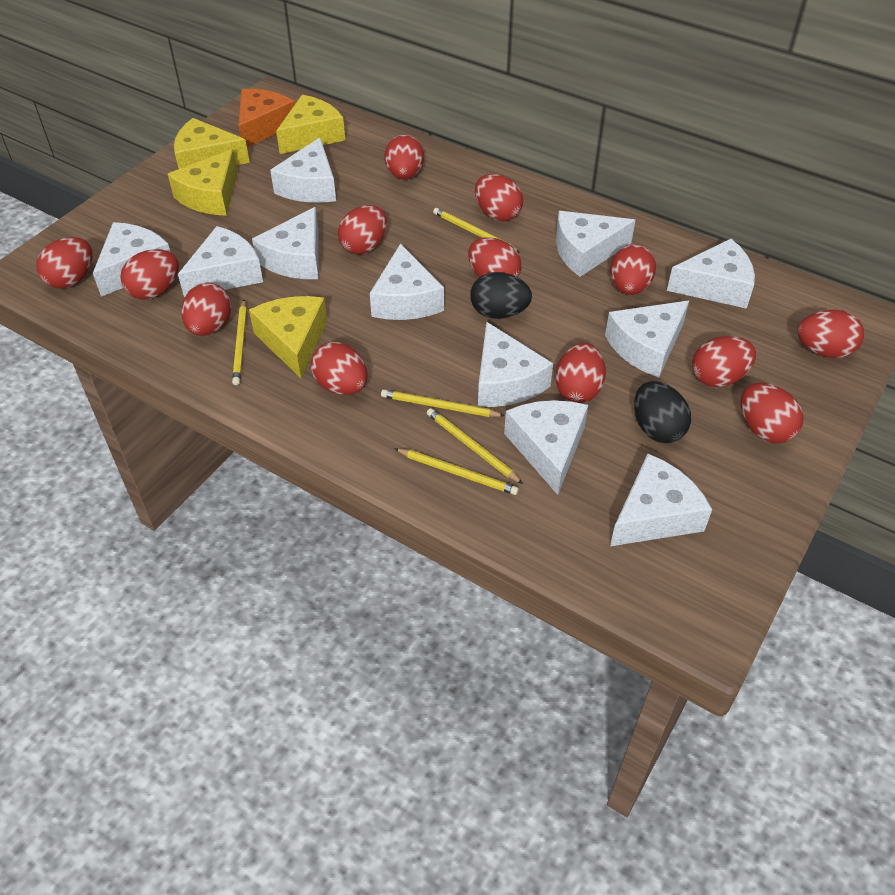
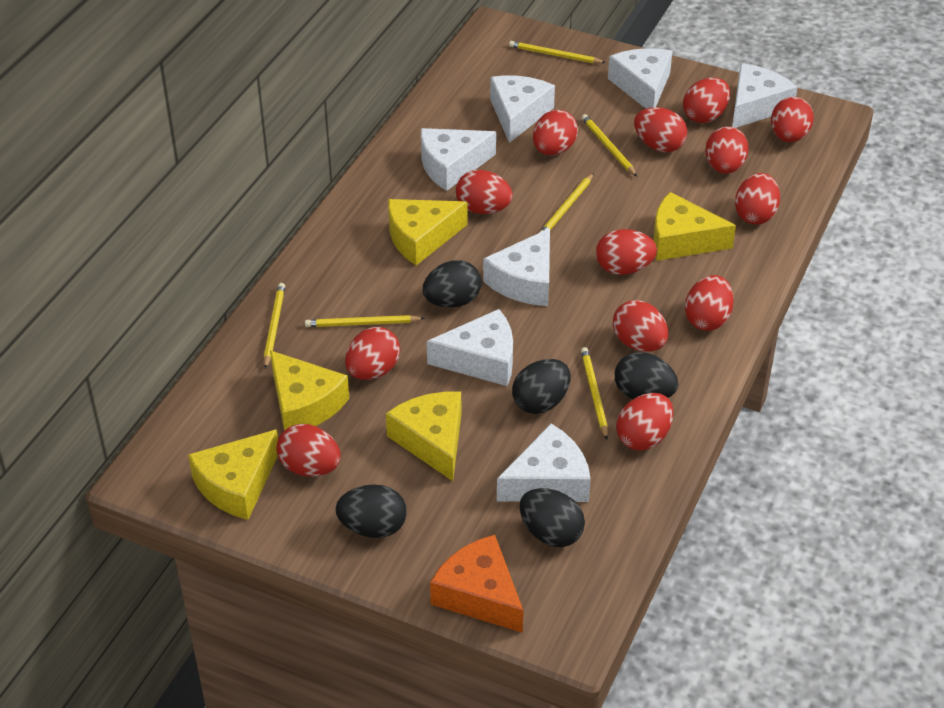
black egg: [470,272,532,319] [634,381,691,443] = 2 -> [336,484,407,538] [423,260,481,308] [512,359,571,414] [519,488,585,548] [615,352,678,400] = 5
white cheese: [93,222,170,297] [178,226,263,298] [252,207,319,279] [270,138,336,203] [370,243,444,320] [478,322,553,407] [504,400,588,495] [556,211,636,277] [605,301,689,378] [610,454,712,546] [667,239,755,309] = 11 -> [421,128,496,191] [427,309,513,386] [483,228,550,306] [490,75,555,143] [497,424,591,502] [608,48,672,109] [732,63,798,128] = 7
yellow cheese: [168,149,238,216] [174,118,250,169] [249,296,327,378] [276,95,345,154] = 4 -> [188,429,278,520] [270,350,349,430] [386,392,461,481] [388,199,468,265] [653,192,736,261] = 5
yellow pencil: [232,300,247,385] [381,389,505,417] [394,448,519,495] [427,408,523,484] [433,208,520,253] = 5 -> [264,283,285,369] [305,315,425,327] [509,41,606,63] [539,173,594,233] [581,114,637,176] [581,347,608,440] = 6

